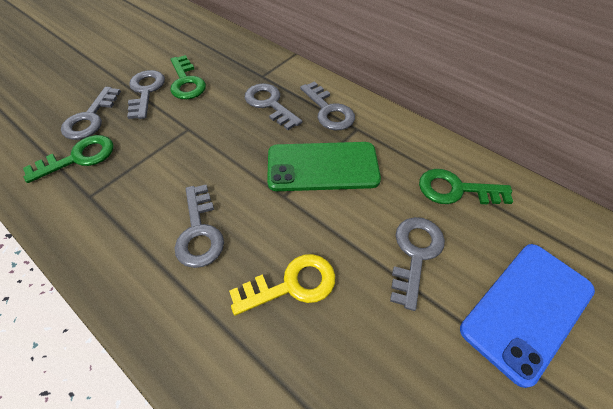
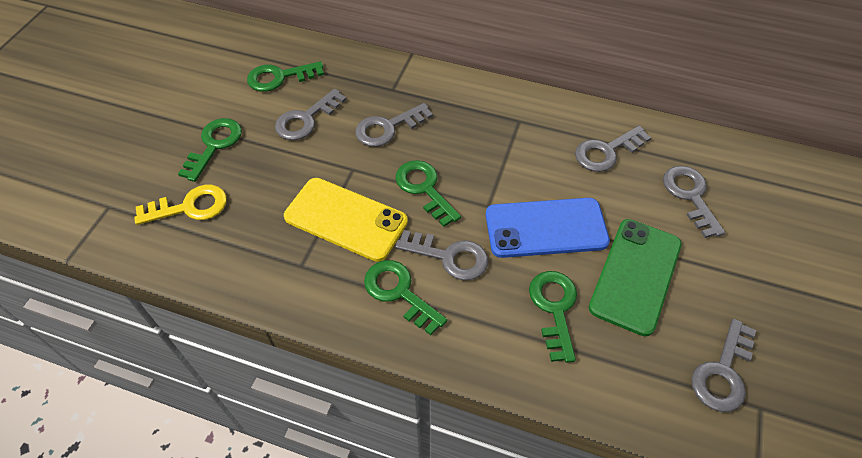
green key: [23,135,114,183] [170,55,206,99] [419,169,513,204] = 3 -> [178,118,242,182] [247,61,324,92] [364,260,447,335] [395,160,461,227] [529,271,577,363] = 5
yellow phone: none = 0 -> [284,178,408,262] = 1

